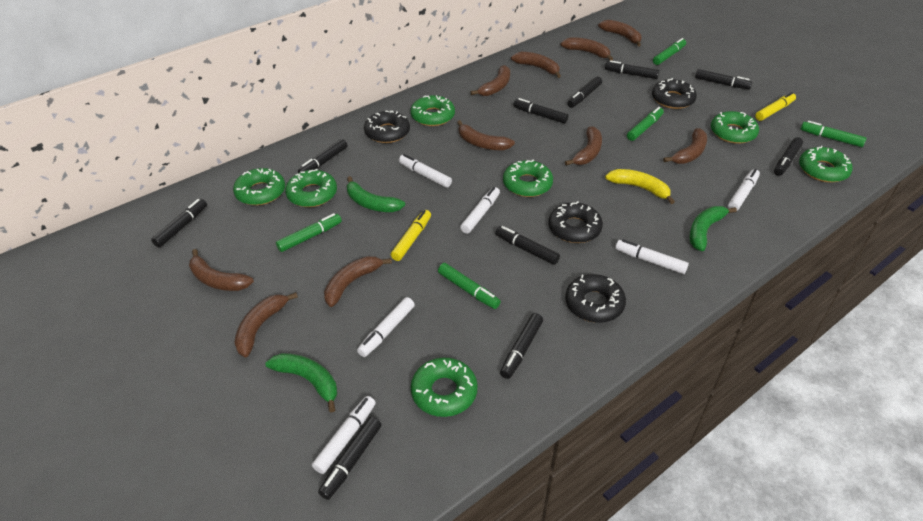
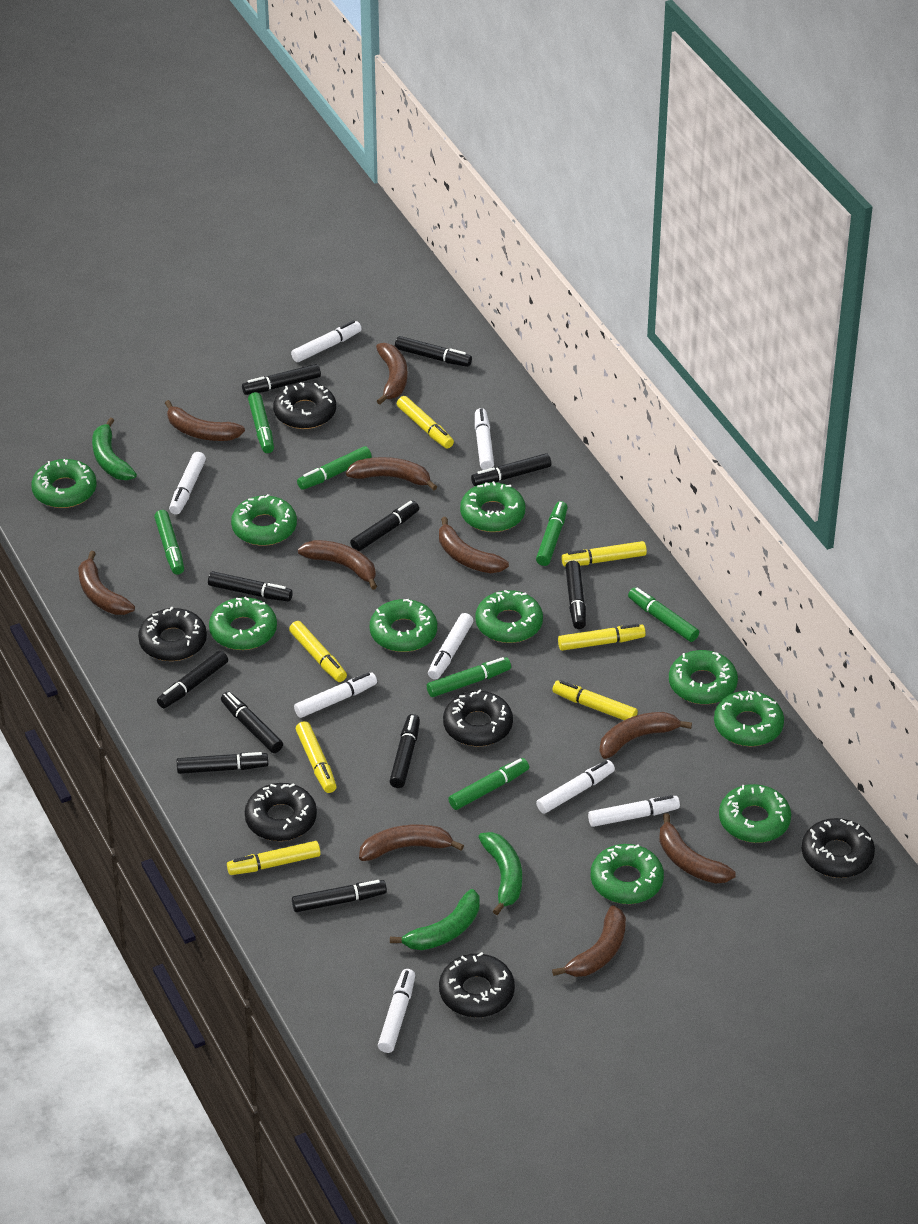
black donut: [364,110,410,143] [548,201,603,243] [565,274,626,323] [652,78,697,109] = 4 -> [138,607,207,661] [245,783,317,841] [273,382,336,429] [439,952,515,1017] [443,689,513,746] [802,818,875,878] = 6
black marker: [151,199,207,247] [298,139,347,173] [318,417,382,500] [495,226,560,265] [500,313,543,379] [514,98,568,124] [567,76,602,108] [605,60,659,79] [695,69,752,89] [774,137,803,176] = 10 -> [157,650,228,708] [177,752,268,774] [208,571,293,601] [221,692,283,753] [242,364,321,395] [292,880,387,912] [350,501,419,551] [390,714,420,788] [395,336,472,367] [471,453,551,486] [565,561,586,629] = 11
green donut: [233,168,285,205] [285,169,337,207] [410,95,455,126] [411,358,478,417] [503,160,553,197] [711,111,759,144] [799,146,853,183] = 7 -> [31,459,97,508] [209,597,277,650] [231,494,297,546] [370,599,437,652] [460,481,525,532] [475,590,543,643] [591,844,664,904] [669,650,738,704] [714,691,784,746] [719,784,791,843] = 10
green marker: [276,213,342,252] [438,263,501,309] [627,107,664,141] [653,38,686,65] [800,121,867,147] = 5 -> [154,510,184,575] [248,392,274,453] [297,446,372,490] [427,657,511,697] [448,758,529,810] [536,501,568,566] [628,587,699,642] = 7
white marker: [312,396,376,474] [357,297,415,357] [399,154,452,188] [460,187,500,234] [615,239,689,274] [728,169,760,211] = 6 -> [169,452,206,515] [291,320,362,362] [294,672,377,718] [378,969,415,1053] [428,613,473,680] [475,408,494,470] [536,760,615,814] [588,795,680,827] = 8
yellow banana: [605,169,675,204] = 1 -> none = 0
yellow marker: [391,210,431,261] [755,92,796,121] = 2 -> [227,841,321,875] [289,621,347,682] [296,721,337,793] [397,396,454,449] [552,680,638,720] [558,624,646,651] [561,541,647,567] = 7

